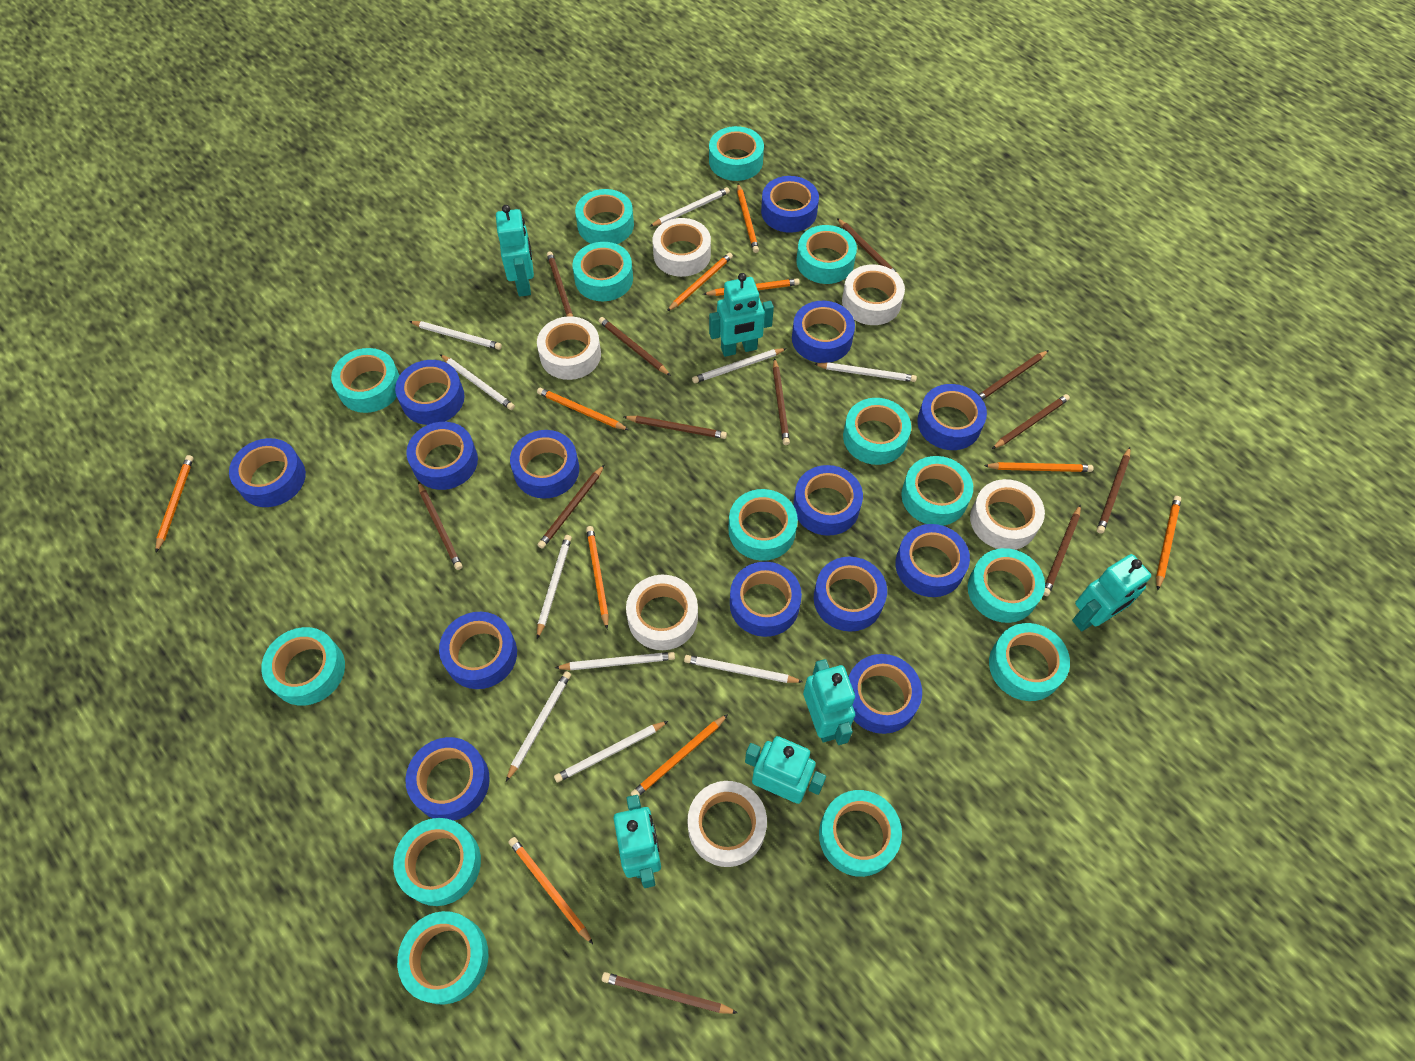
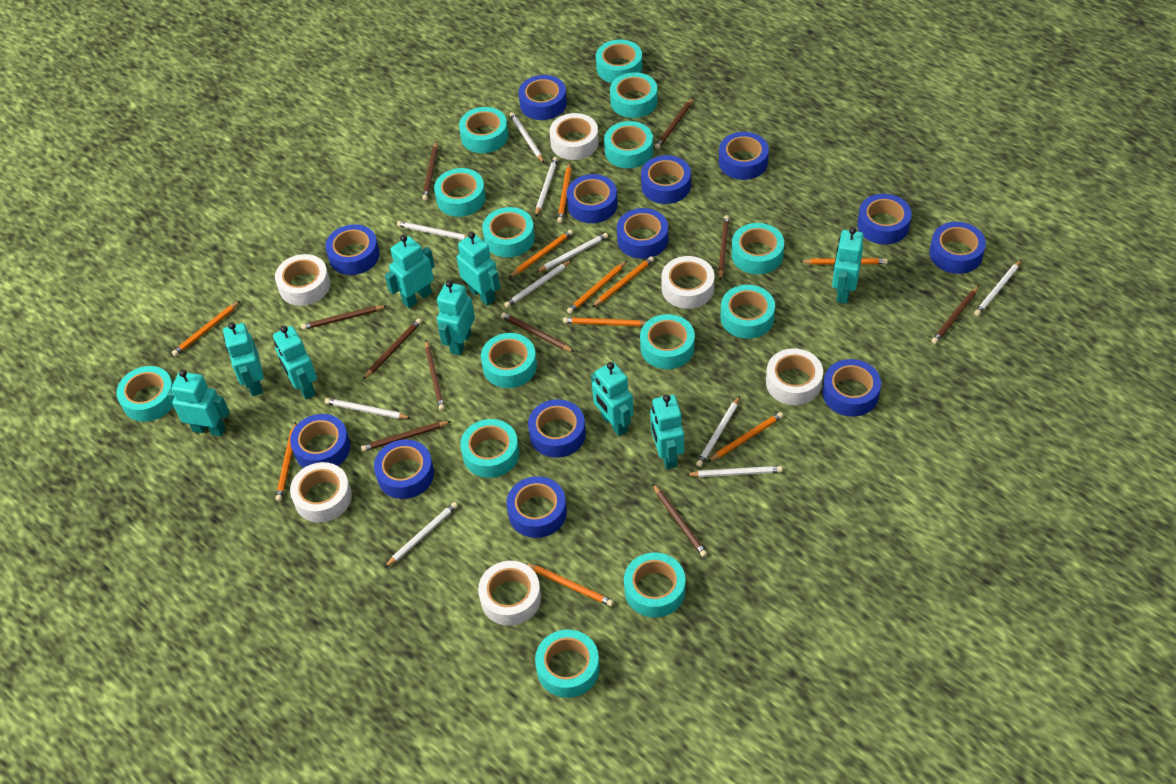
blue tape: [229,438,306,507] [395,360,465,425] [405,737,490,821] [406,422,478,490] [439,612,517,689] [510,430,579,499] [730,562,802,637] [761,176,819,233] [792,301,855,363] [793,465,863,536] [814,557,887,632] [849,654,922,734] [895,524,970,597] [917,384,987,450] = 14 -> [290,414,350,468] [325,224,380,275] [374,439,434,499] [507,476,567,538] [519,75,567,120] [528,399,586,458] [567,174,618,223] [617,208,668,259] [641,155,691,204] [719,132,769,180] [822,359,881,417] [857,194,912,244] [929,222,986,274] = 13
brown pencil: [418,482,462,570] [538,465,604,549] [547,251,573,317] [599,317,671,376] [602,972,738,1014] [623,416,727,439] [773,358,790,445] [837,218,899,275] [978,350,1049,400] [992,394,1070,449] [1043,504,1081,596] [1097,447,1130,534] = 12 -> [301,306,387,330] [361,421,451,452] [363,319,422,379] [422,141,438,200] [425,340,445,411] [501,312,574,352] [653,484,707,557] [655,98,693,149] [718,215,729,280] [931,286,979,344] = 10
turquoise robot: [496,205,534,297] [614,795,661,888] [709,273,774,357] [745,736,826,804] [803,659,855,745] [1072,554,1151,631] = 6 -> [167,370,230,436] [223,322,264,396] [273,326,317,399] [385,235,435,308] [437,280,475,355] [457,232,500,306] [591,362,634,436] [650,394,684,469] [832,227,864,304] = 9

